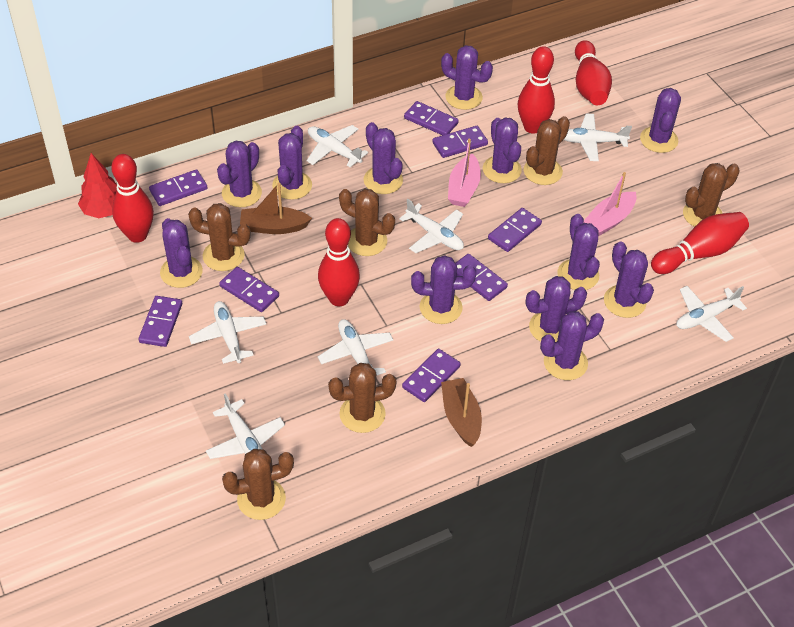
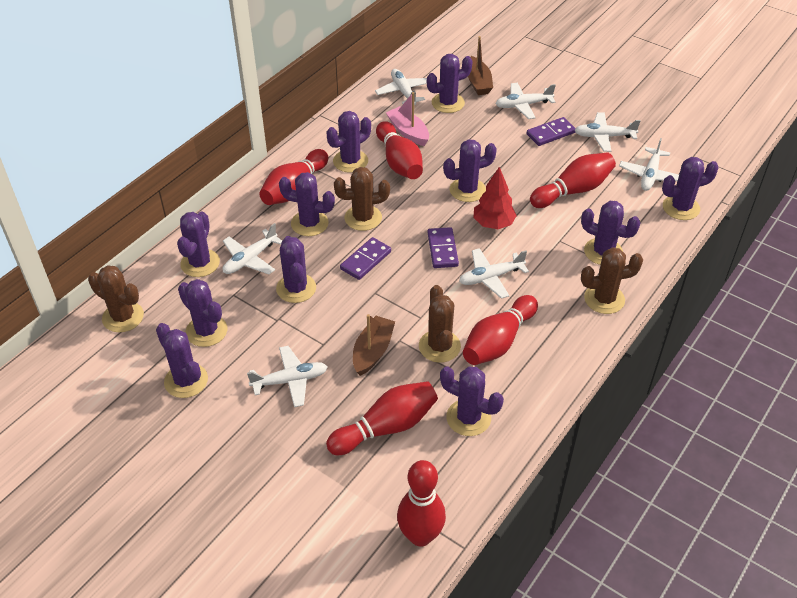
brown cactus: [188,203,251,271] [222,449,294,520] [328,363,396,433] [339,189,395,256] [524,116,570,185] [683,163,740,227] = 6 -> [88,265,144,333] [334,167,390,231] [419,285,461,363] [581,247,643,314] = 4
pink boat: [448,139,481,207] [584,172,637,236] = 2 -> [386,92,429,146] = 1
purple cactus: [160,218,203,288] [217,141,262,207] [272,126,312,200] [363,122,403,194] [411,255,476,324] [441,45,493,110] [483,118,522,183] [526,276,587,342] [540,311,604,380] [557,214,600,290] [604,241,654,318] [640,88,681,153] = 12 -> [156,323,208,398] [177,211,220,277] [178,279,227,347] [276,236,316,303] [279,172,335,236] [327,111,371,173] [427,54,473,113] [440,366,504,436] [443,139,497,202] [581,201,640,265] [662,157,719,220] = 11
purple domino: [139,296,182,347] [149,169,208,206] [219,267,279,312] [402,349,461,402] [404,101,459,135] [432,126,488,158] [456,254,508,301] [488,208,542,252] = 8 -> [340,237,391,280] [427,227,459,268] [527,117,576,146] = 3
red bowling pin: [111,154,154,243] [318,218,360,306] [518,46,555,134] [575,40,612,105] [651,212,749,274] = 5 -> [259,149,328,205] [326,381,438,455] [376,121,423,179] [397,460,446,547] [463,295,538,365] [530,153,616,208] = 6

